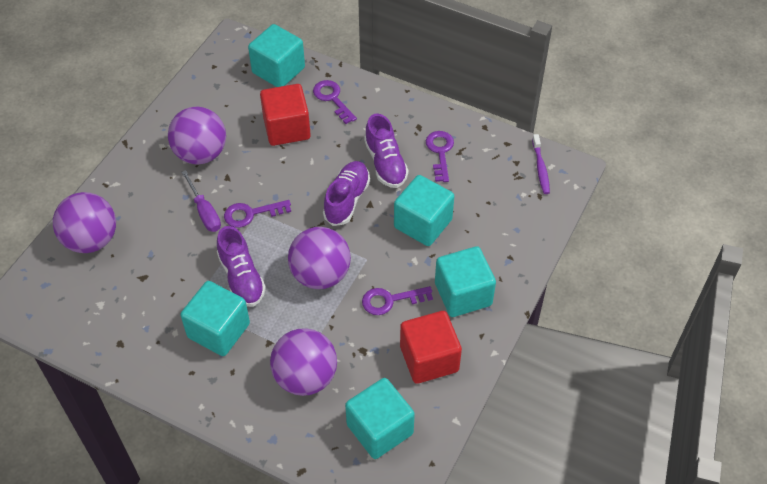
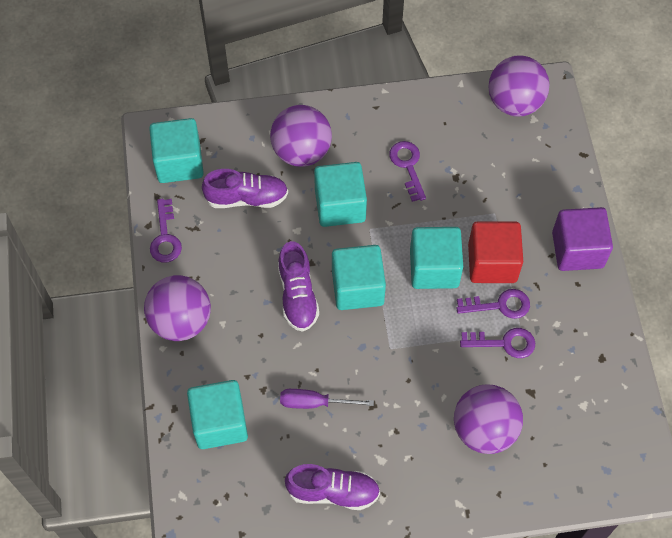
purple cube: none = 0 -> [552,207,613,271] = 1
purple toothbrush: [532,134,550,194] = 1 -> none = 0
red cube: [260,84,311,146] [400,311,462,384] = 2 -> [468,221,523,283] = 1

